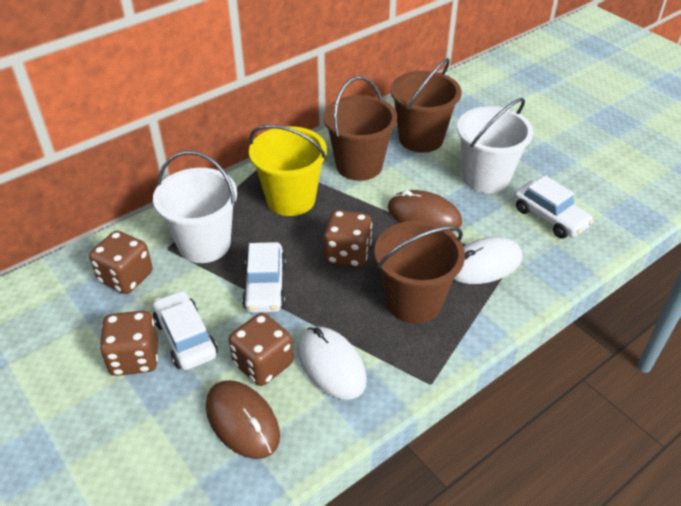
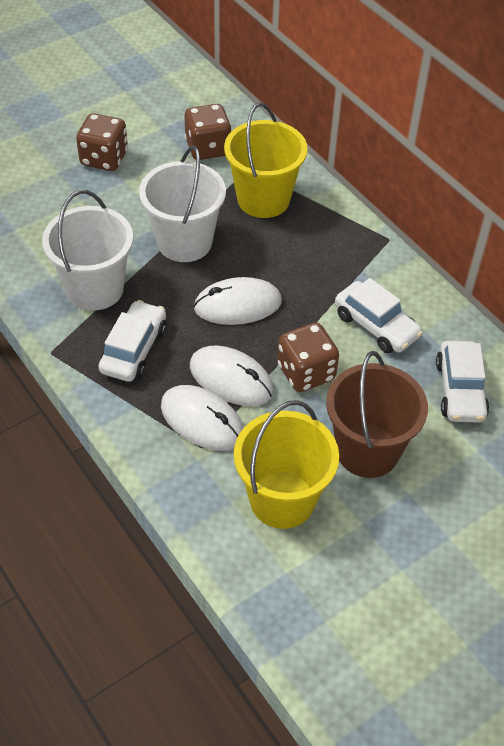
brown bucket: [324,76,397,181] [374,221,465,324] [390,58,462,153] = 3 -> [326,351,428,478] = 1
brown dice: [89,231,153,294] [99,311,158,376] [229,313,294,386] [324,210,372,268] = 4 -> [76,113,128,171] [185,104,232,160] [277,322,339,392] = 3
brown mouse: [206,380,280,459] [387,190,462,232] = 2 -> none = 0
white mouse: [298,327,367,400] [454,237,522,284] = 2 -> [161,385,243,451] [190,345,274,406] [193,277,282,325] = 3
yellow bucket: [249,125,327,216] = 1 -> [224,102,308,218] [234,400,339,529] = 2

